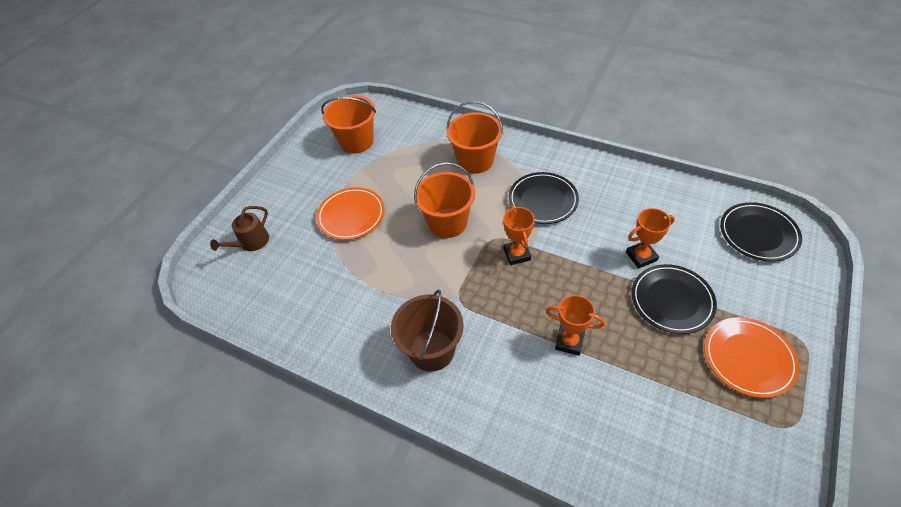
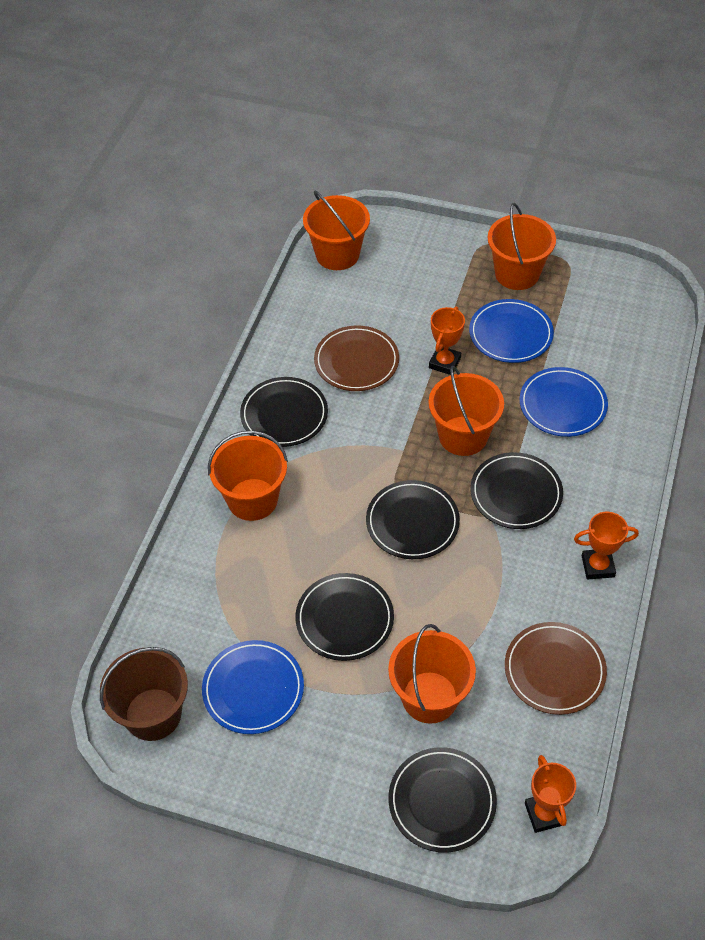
black plate: [509,172,579,224] [632,264,717,334] [720,202,802,262] = 3 -> [240,377,328,447] [296,573,394,661] [366,480,460,559] [388,747,497,853] [470,452,563,529] = 5
blue plate: none = 0 -> [202,640,304,734] [469,299,554,363] [520,367,608,437] = 3
brown plate: none = 0 -> [314,325,399,391] [505,622,607,715] = 2
brown watering can: [210,206,269,251] = 1 -> none = 0
orange bucket: [321,95,376,154] [414,162,475,238] [446,101,503,174] = 3 -> [208,431,288,521] [303,191,370,270] [388,624,476,724] [429,366,504,456] [488,203,556,290] = 5
orange plate: [316,187,385,240] [704,317,799,398] = 2 -> none = 0

